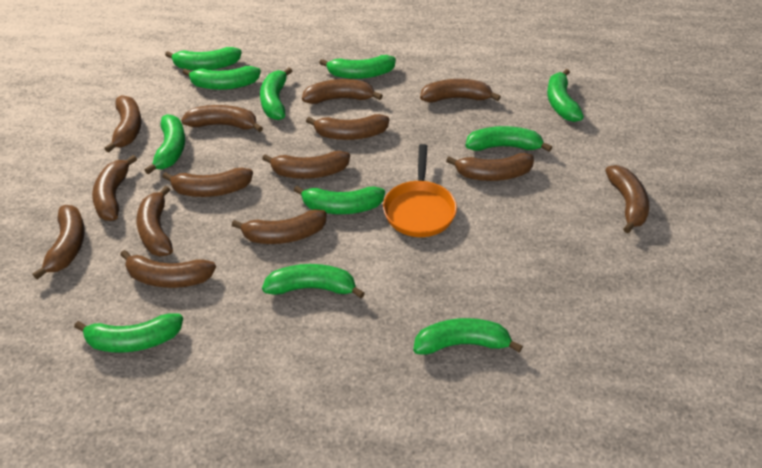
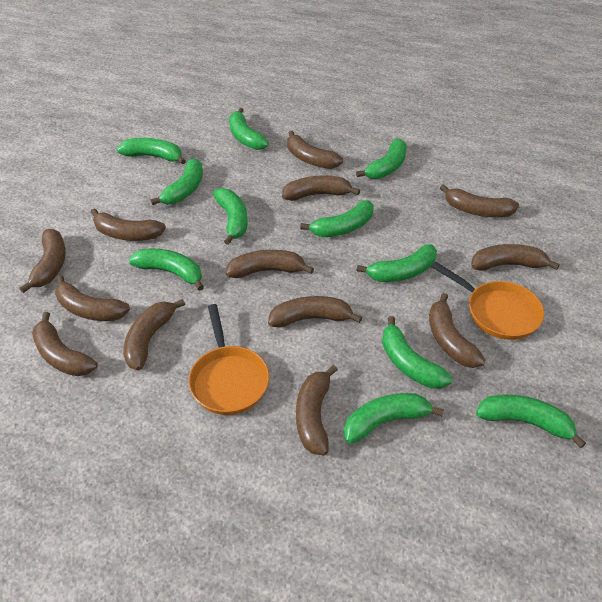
brown banana: [33,205,85,280] [92,155,137,221] [104,95,142,153] [120,250,216,288] [136,186,173,256] [162,168,253,197] [181,105,263,132] [232,209,327,244] [262,151,350,179] [302,79,383,104] [306,114,389,140] [420,79,501,102] [446,153,534,181] [605,165,649,233] = 14 -> [19,229,66,293] [32,312,98,376] [55,275,130,321] [91,208,166,241] [124,299,185,371] [226,250,314,278] [268,296,362,327] [282,175,360,201] [287,130,343,169] [296,365,338,455] [429,293,485,368] [440,184,519,217] [471,244,560,271] = 13
orange pan: [383,144,457,237] = 1 -> [188,304,269,415] [431,262,544,340] = 2

